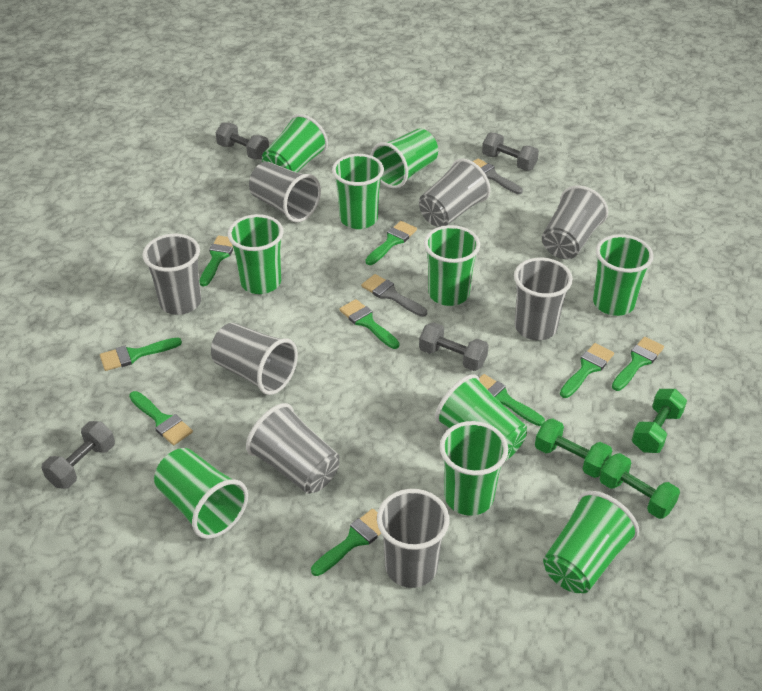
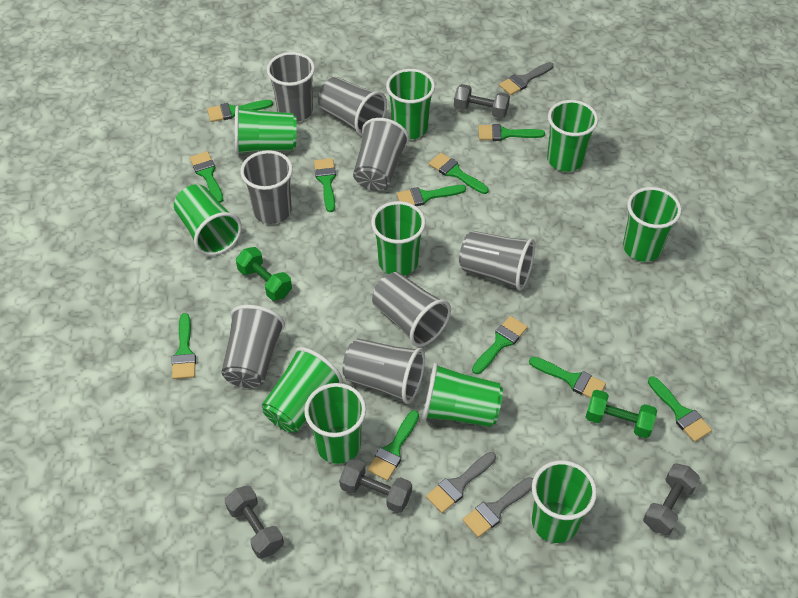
green brush: [100,338,182,371] [129,391,193,445] [199,235,233,286] [311,509,381,576] [339,299,399,349] [365,221,417,265] [479,374,545,426] [560,343,614,398] [612,337,664,391] = 9 -> [172,313,196,379] [190,151,223,203] [207,100,273,122] [314,158,336,212] [367,410,419,481] [397,185,466,206] [429,153,489,194] [472,316,528,374] [478,124,545,141] [529,357,606,398] [648,376,712,442] = 11
green dumbbell: [535,418,613,478] [600,453,680,519] [632,389,687,453] = 3 -> [236,247,292,301] [586,390,657,438] = 2
grey brush: [361,274,427,317] [473,158,523,194] = 2 -> [426,452,496,513] [462,477,533,538] [499,62,554,95] = 3

